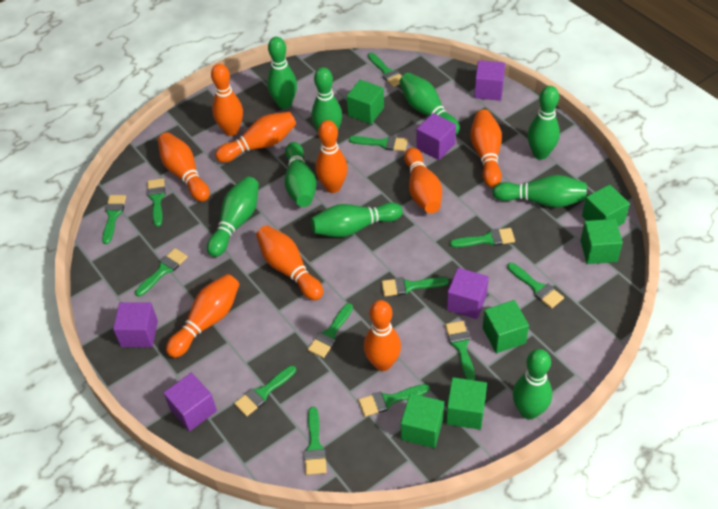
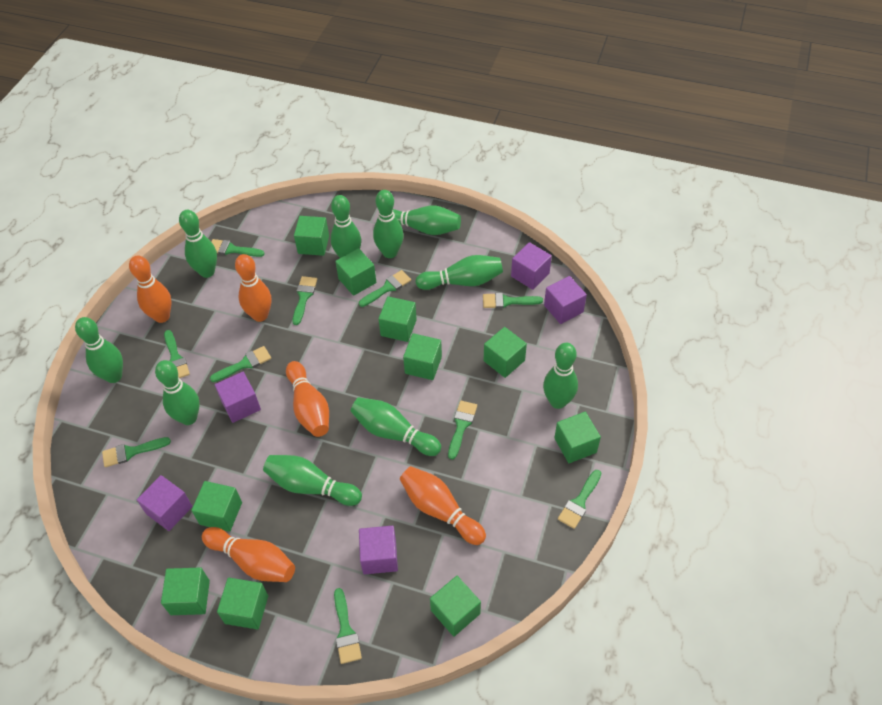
green bowling pin: [207,176,259,257] [267,37,297,109] [284,142,317,207] [311,202,403,237] [312,67,342,131] [399,73,460,134] [492,175,587,208] [513,349,552,419] [528,86,560,160] = 9 -> [75,317,123,383] [155,360,200,425] [179,210,217,278] [263,455,362,506] [331,195,361,258] [351,397,441,456] [373,190,404,258] [393,205,461,235] [416,255,503,290] [543,343,578,409] = 10
green brush: [102,195,126,244] [135,248,188,297] [147,178,165,227] [234,365,296,417] [304,407,327,475] [308,303,353,358] [349,136,408,151] [358,384,430,417] [368,53,402,87] [382,277,448,296] [445,321,475,380] [450,228,515,248] [507,263,564,309] = 13 -> [102,437,171,467] [164,330,190,378] [210,346,271,382] [211,239,264,257] [293,276,317,325] [334,588,362,664] [359,270,411,307] [448,401,477,460] [483,293,543,309] [558,470,601,529] = 10
green cube: [346,80,384,124] [401,393,444,448] [446,377,487,430] [483,300,529,353] [580,219,623,264] [582,185,630,226] = 6 -> [161,567,210,615] [191,481,242,532] [217,578,268,630] [294,216,329,256] [335,248,376,296] [378,296,417,342] [403,333,442,380] [430,576,481,637] [484,327,527,378] [554,412,601,463] = 10
orange bowling pin: [158,133,210,202] [166,274,240,358] [211,64,243,136] [215,112,296,163] [256,225,323,301] [315,120,348,193] [364,300,401,371] [404,148,442,213] [470,110,502,188] = 9 -> [129,255,172,323] [202,527,295,582] [235,254,271,322] [286,361,329,437] [400,466,486,545] = 5

